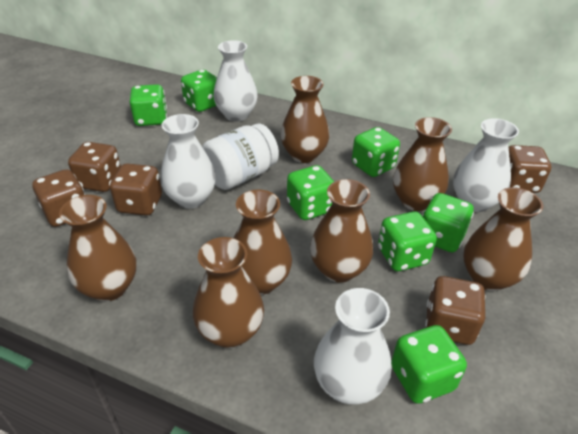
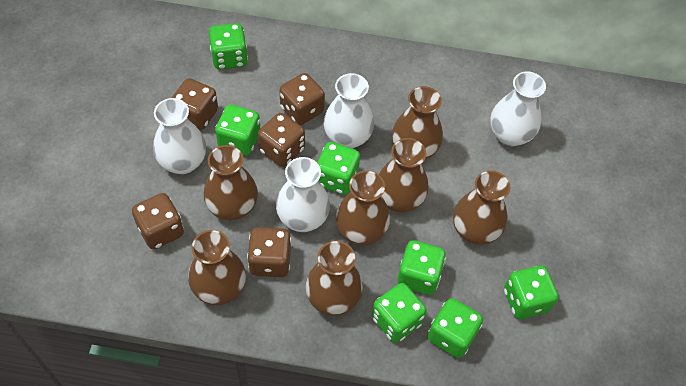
white jar: [202,123,279,190] = 1 -> none = 0

